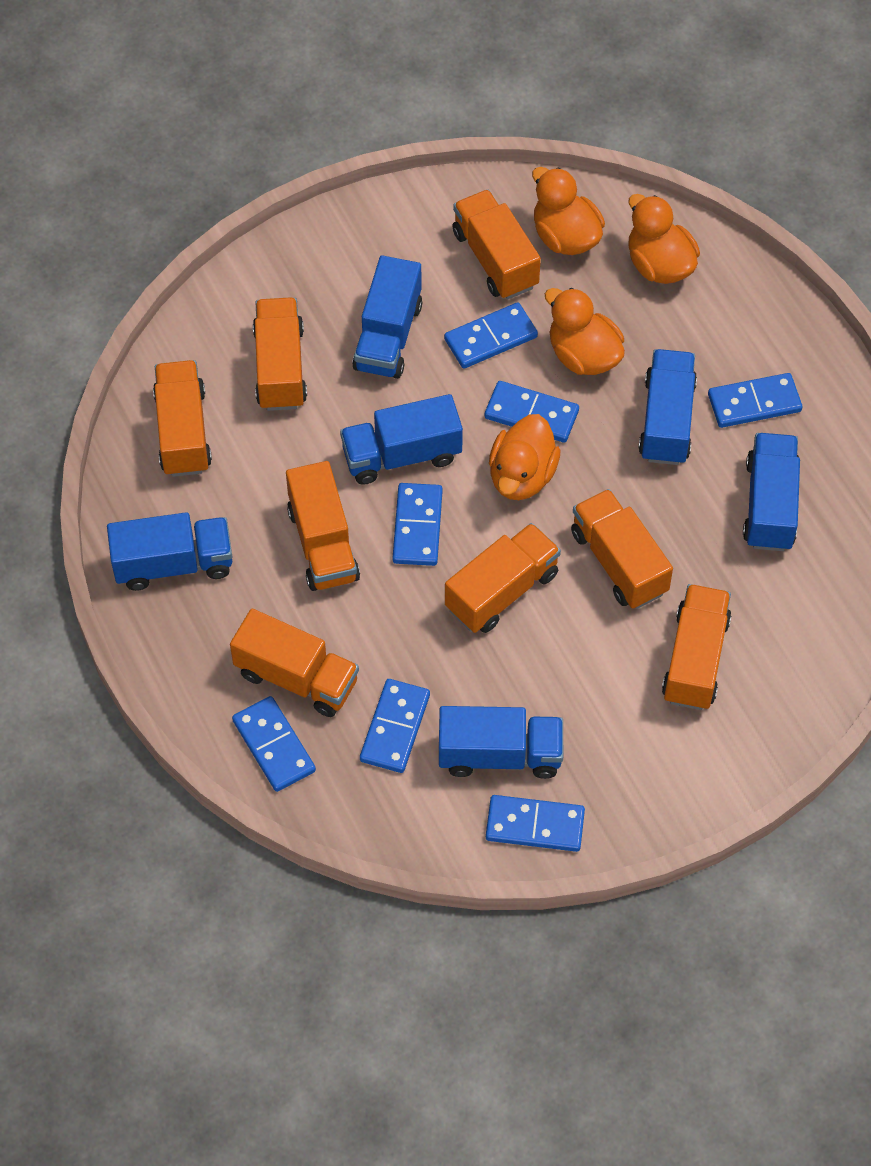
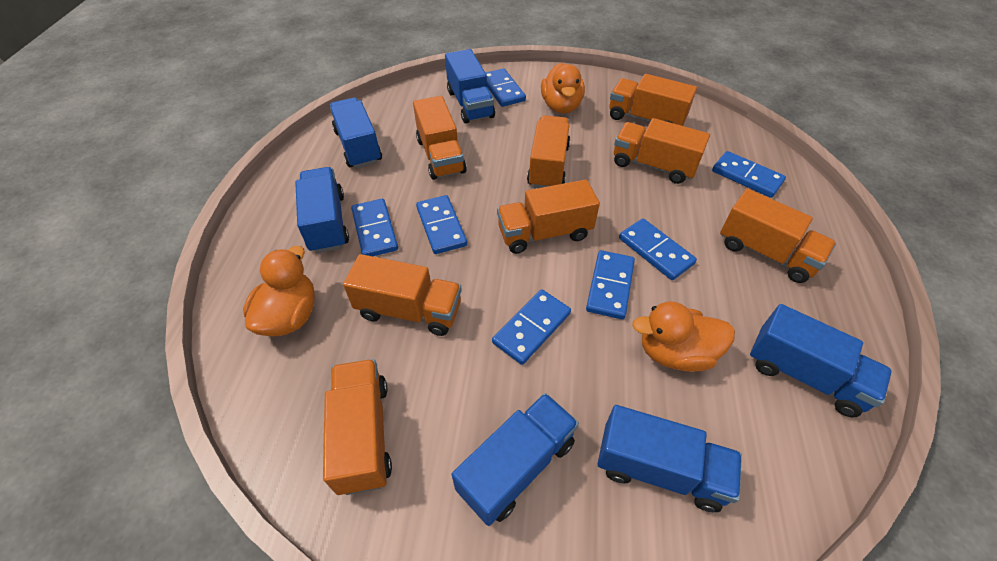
orange duck: [489,414,561,500] [532,167,605,255] [545,288,625,375] [628,194,700,284] = 4 -> [243,246,315,336] [541,63,585,114] [632,301,735,372] = 3

